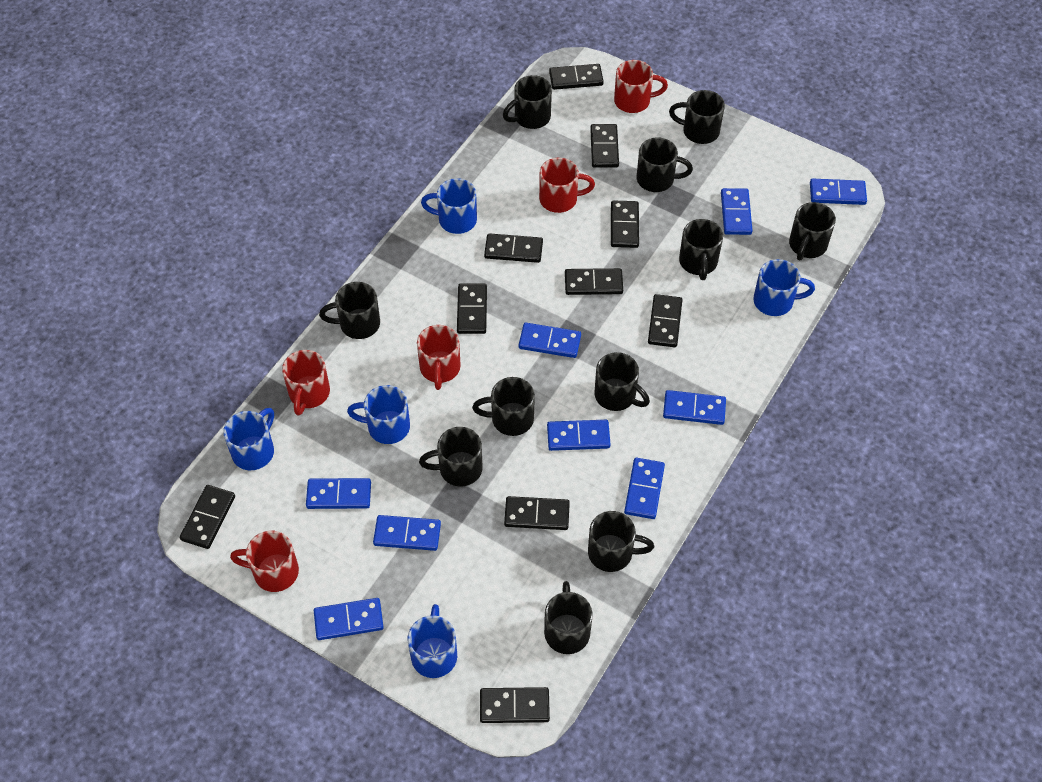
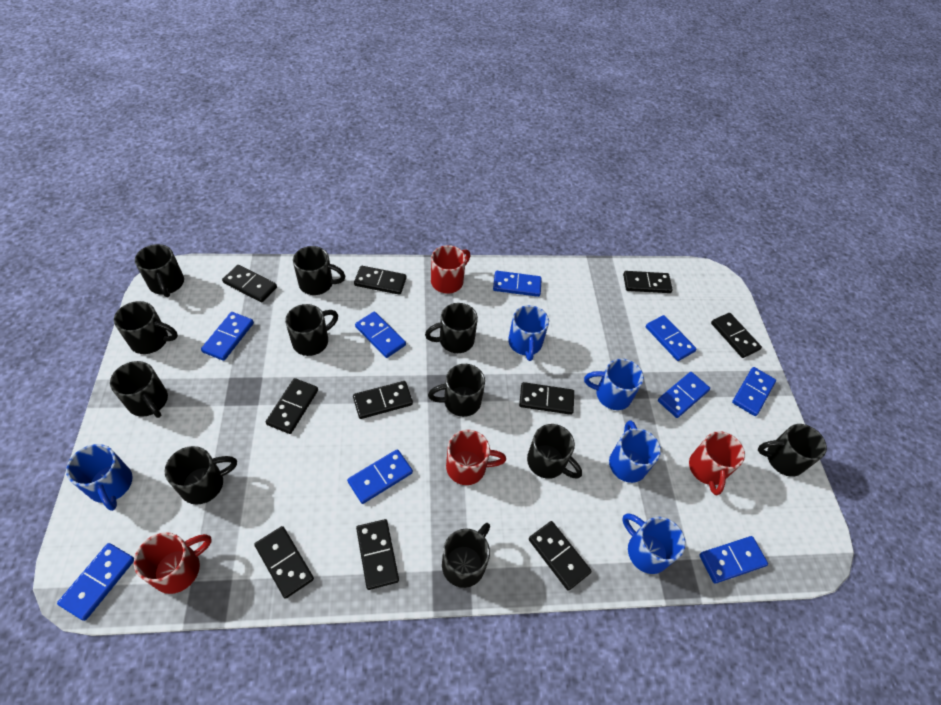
red mug: [230,531,299,592] [282,350,330,416] [417,325,461,390] [539,158,595,213] [614,60,668,113] = 5 -> [134,532,212,594] [431,245,471,294] [446,430,506,485] [689,431,745,495] = 4

